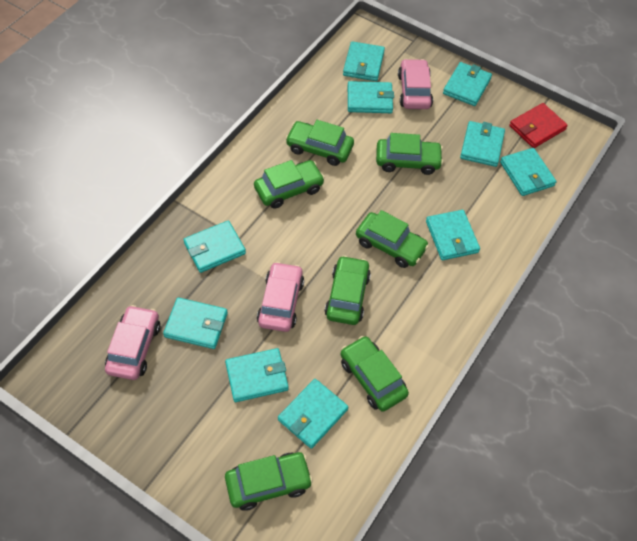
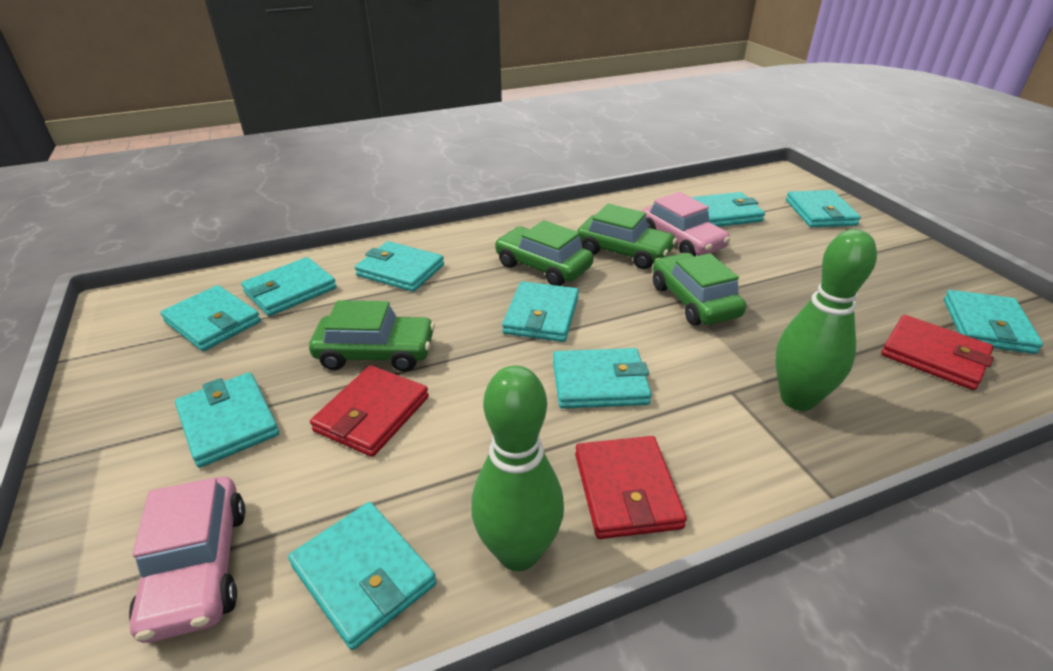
green bowling pin: none = 0 -> [471,366,564,571] [775,229,877,411] = 2
green car: [225,452,313,511] [254,160,325,209] [285,120,354,166] [325,255,371,325] [340,336,409,412] [356,210,429,268] [376,133,443,175] = 7 -> [309,300,435,372] [495,220,594,286] [577,204,677,269] [653,253,746,326] = 4
pink car: [105,305,160,380] [257,262,304,332] [398,59,433,109] = 3 -> [129,477,245,643] [642,192,730,256] = 2
red wallet: [509,103,568,148] = 1 -> [310,365,429,457] [575,436,687,539] [881,315,994,390] = 3

